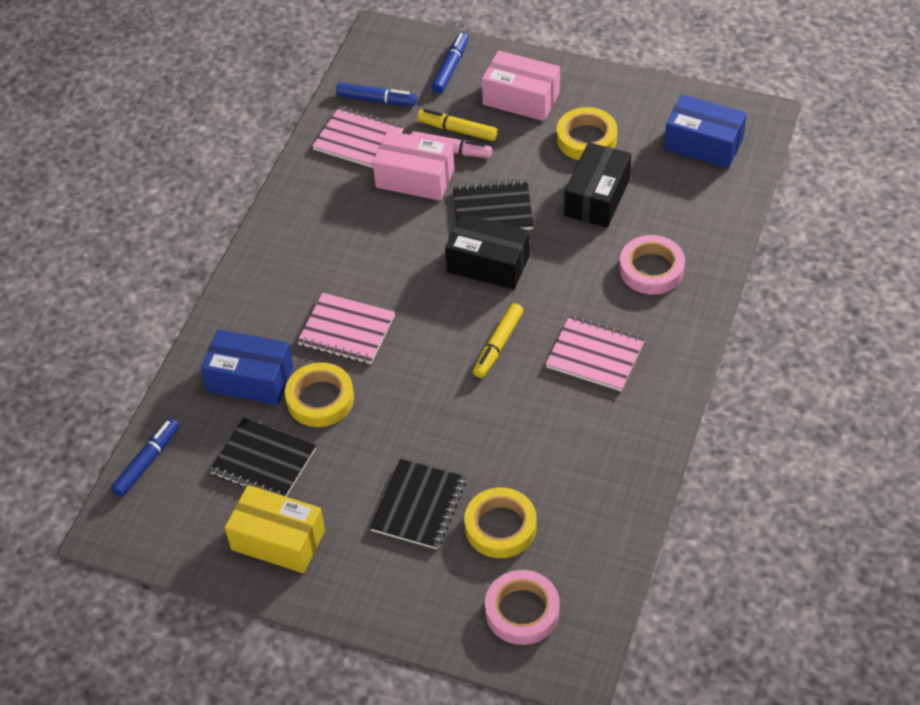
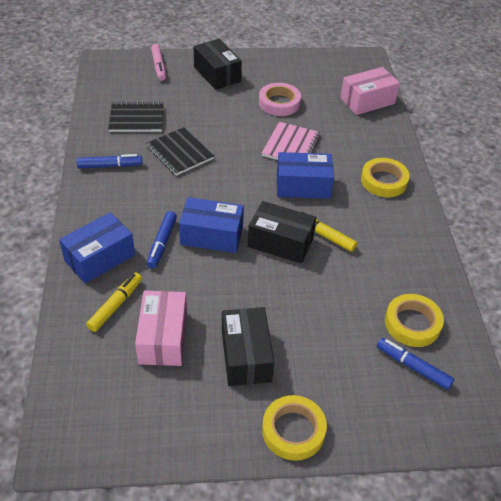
black box: [445,213,530,290] [564,142,631,228] = 2 -> [193,39,242,90] [222,307,274,386] [248,201,316,264] = 3
black notebook: [209,418,316,497] [370,459,466,549] [453,179,534,230] = 3 -> [108,101,164,132] [146,127,214,176] = 2
blue box: [201,329,293,405] [664,94,747,168] = 2 -> [59,212,135,283] [179,197,244,253] [277,152,334,199] = 3
pink notebook: [297,293,395,364] [312,107,403,168] [545,315,645,391] = 3 -> [262,122,320,160] = 1
pink tape: [485,570,560,645] [619,235,685,295] = 2 -> [259,83,301,116] = 1
yellow box: [225,485,325,573] = 1 -> none = 0

